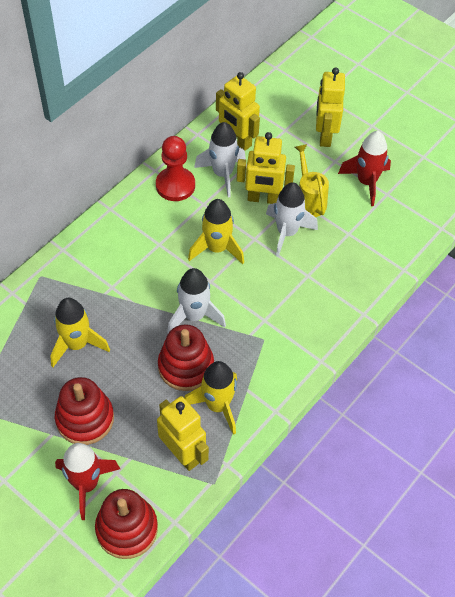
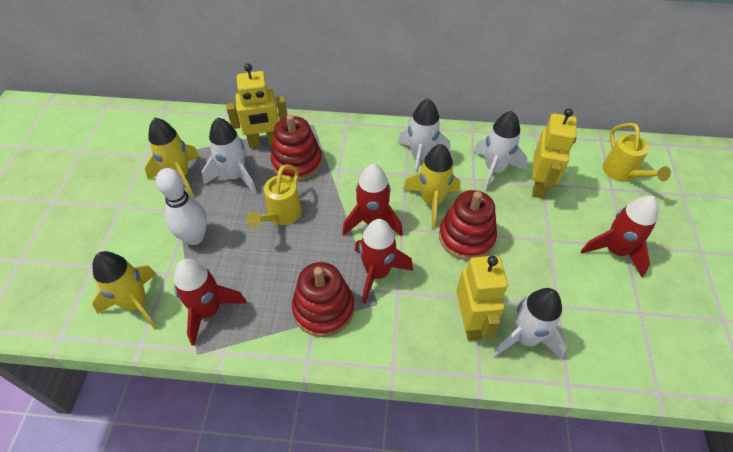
red pawn: [156,136,195,201] = 1 -> none = 0
red rocket: [55,443,120,520] [338,131,391,206] = 2 -> [174,259,247,346] [342,164,403,236] [355,219,413,304] [580,196,659,277] = 4
white bowling pin: none = 0 -> [156,168,207,245] = 1
white rocket: [167,268,226,333] [194,122,246,198] [266,182,318,257] = 3 -> [202,117,257,194] [398,99,450,174] [474,111,527,192] [493,288,567,359] = 4
yellow robot: [157,396,209,471] [216,72,260,151] [237,132,295,204] [316,67,345,147] = 4 -> [226,63,287,148] [456,255,508,341] [532,108,577,199] = 3
yellow watering can: [295,144,329,217] = 1 -> [246,165,302,227] [603,123,671,182] = 2

